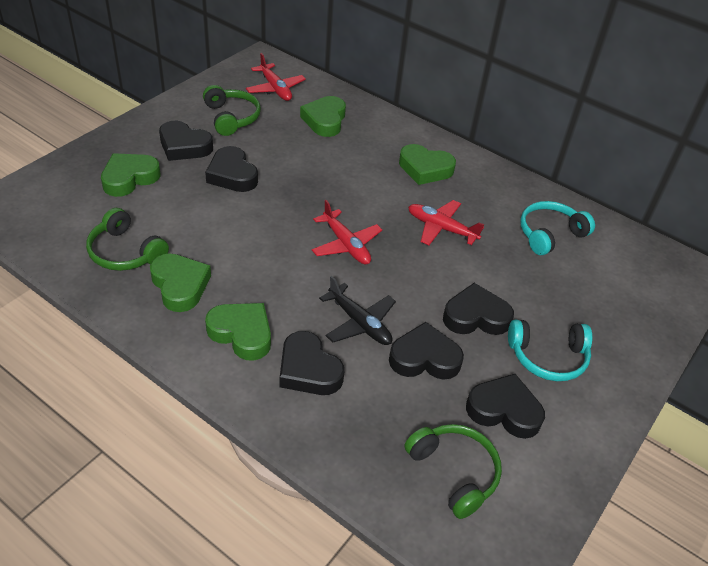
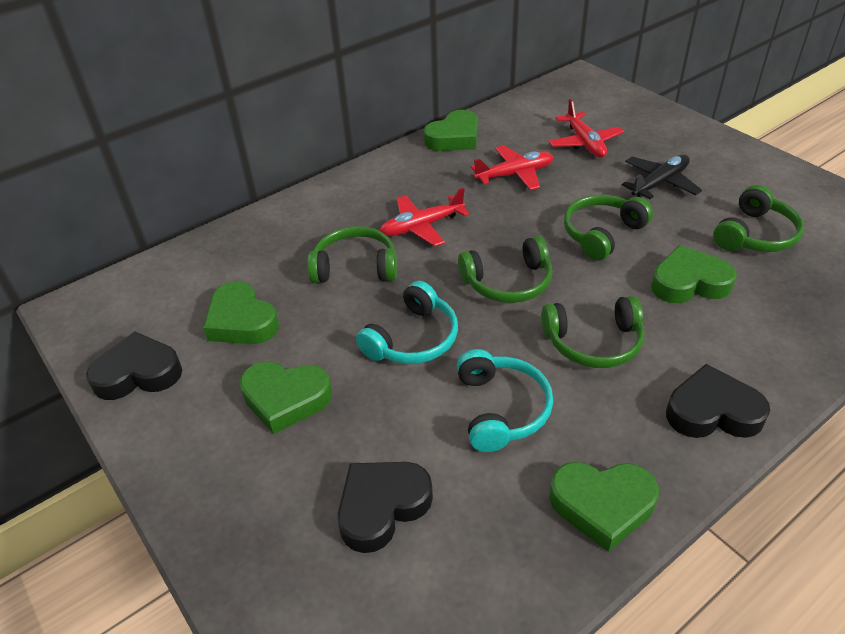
black heart: [159,121,213,161] [205,146,258,192] [280,331,344,395] [389,322,464,380] [443,283,514,335] [466,374,545,439] = 6 -> [86,332,182,400] [338,462,433,553] [666,364,770,438] = 3
green headphones: [86,208,169,271] [203,85,261,136] [405,424,502,519] = 3 -> [307,226,397,283] [458,236,552,303] [541,296,645,368] [564,195,653,261] [713,185,804,252] = 5

